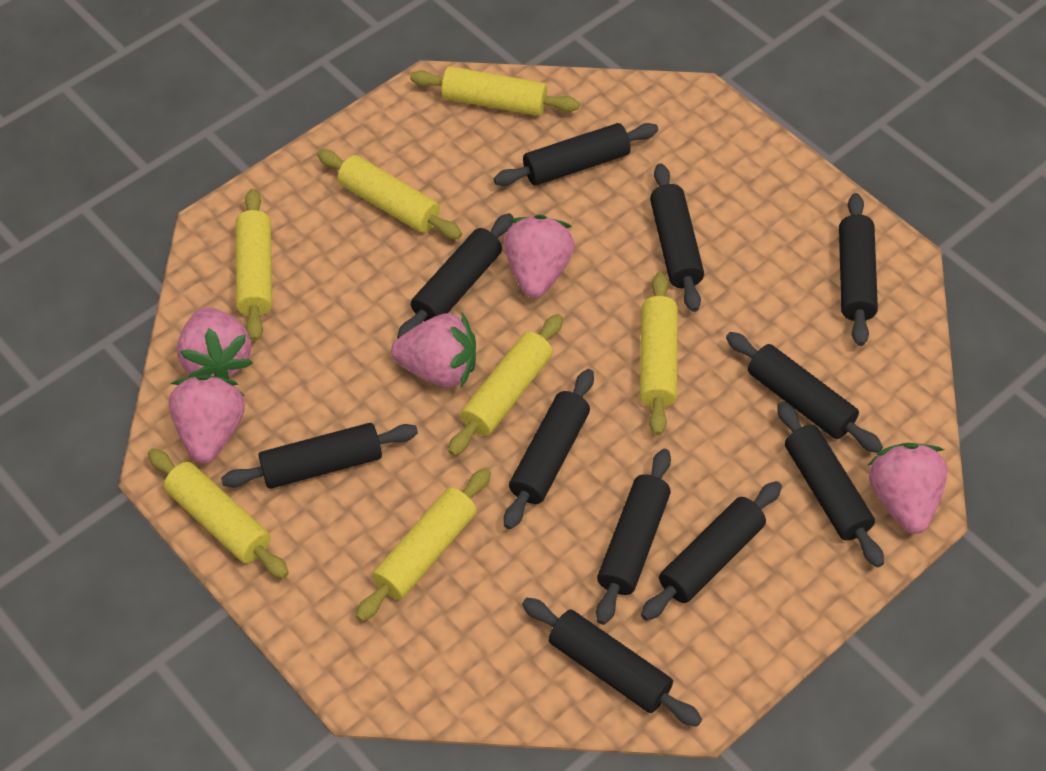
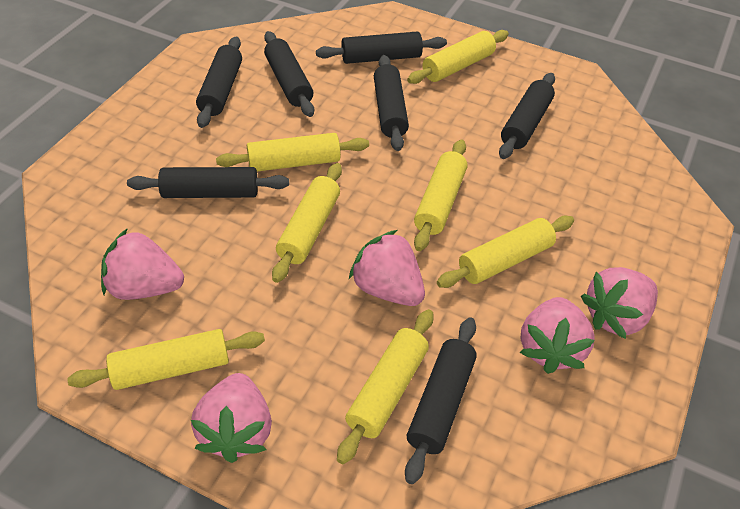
black rolling pin: [221,423,418,489] [397,213,514,338] [494,123,658,186] [504,369,594,529] [522,598,702,727] [596,449,671,625] [641,481,782,621] [650,164,704,312] [726,332,883,453] [777,401,884,567] [839,193,878,346] = 11 -> [127,167,289,198] [196,36,242,128] [264,31,314,117] [316,31,447,64] [374,55,409,151] [405,317,477,484] [499,73,555,159] = 7

